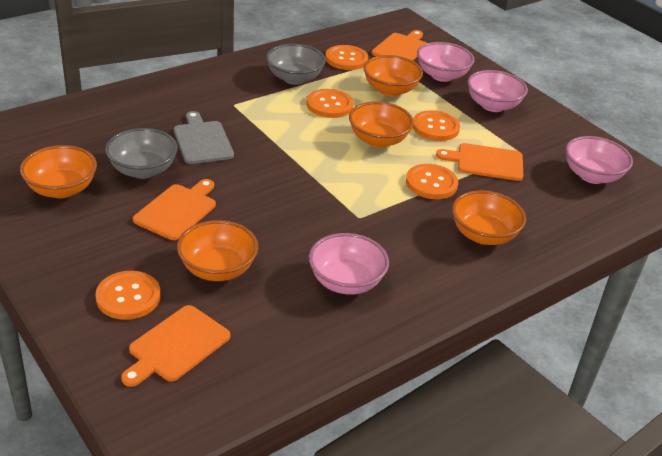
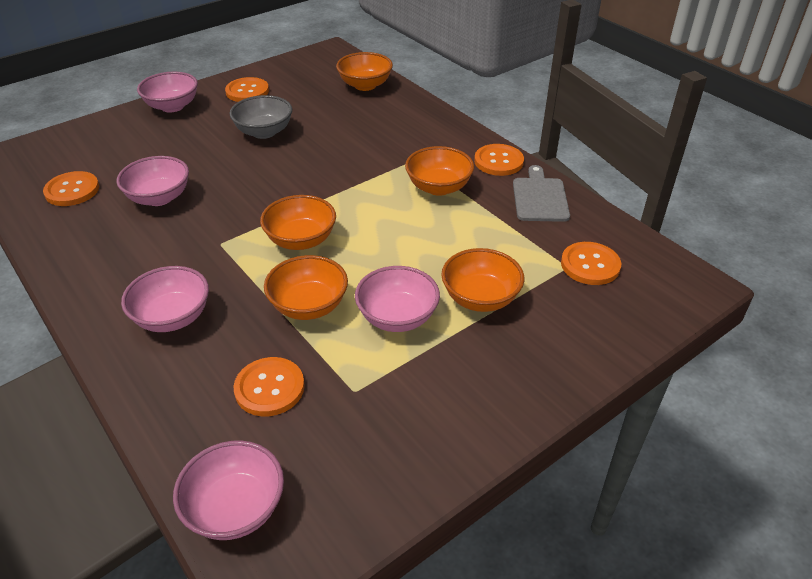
grey bowl: [105,128,178,179] [266,44,326,85] = 2 -> [229,95,292,139] = 1
orange cutting board: [121,305,230,387] [133,179,216,240] [372,30,427,61] [436,143,523,181] = 4 -> none = 0
pink bowl: [309,233,389,295] [417,42,474,82] [467,70,528,112] [566,136,633,184] = 4 -> [117,156,189,206] [121,266,209,332] [137,72,198,113] [173,441,284,540] [355,266,440,332] = 5

